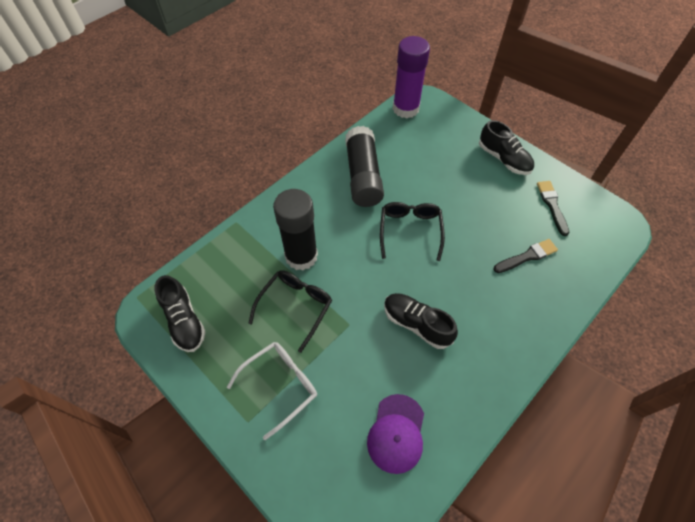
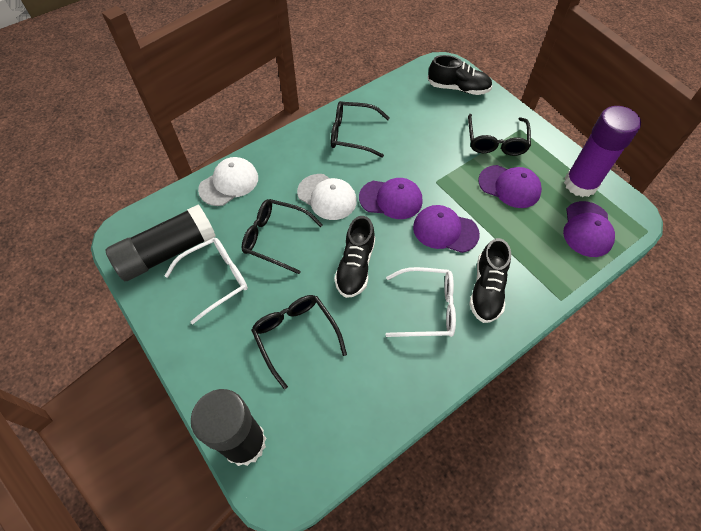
black brush: [493,239,558,273] [537,181,569,236] = 2 -> none = 0
black glasses: [248,270,332,353] [380,202,445,261] = 2 -> [242,199,323,274] [251,295,347,389] [331,101,390,158] [468,114,531,156] = 4
purple cap: [367,394,424,474] = 1 -> [359,178,422,219] [413,205,480,253] [478,165,542,208] [563,201,615,257] = 4
white cap: none = 0 -> [198,157,258,206] [297,174,357,220] = 2
white glasses: [227,342,317,440] = 1 -> [164,238,248,324] [386,267,456,337] = 2

